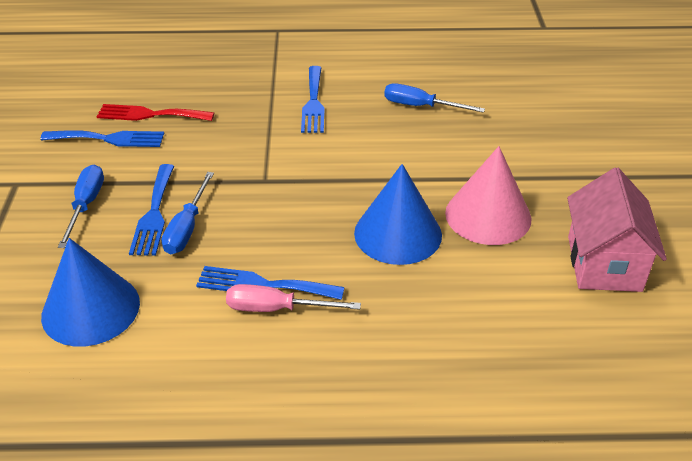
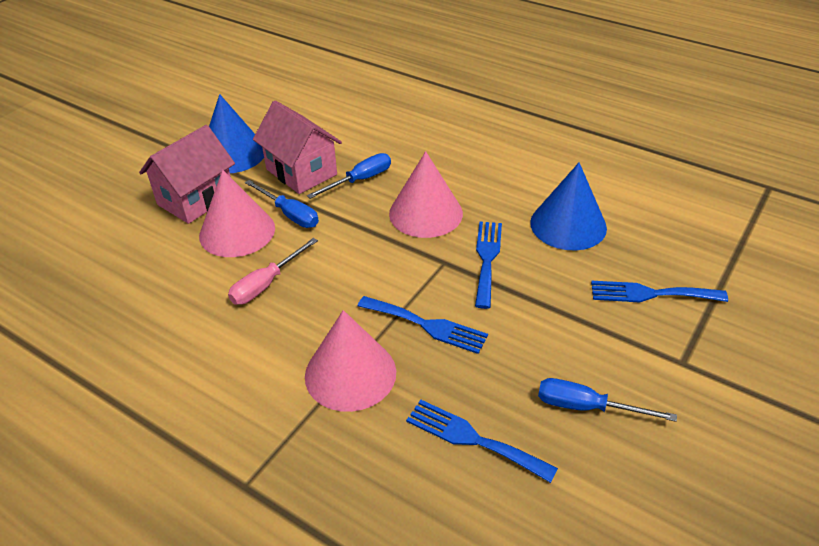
pink cone: [445,146,532,245] = 1 -> [199,170,275,257] [305,310,396,412] [389,151,463,238] = 3
pink house: [567,167,667,292] = 1 -> [139,125,235,224] [253,100,342,194] = 2
red fork: [96,104,214,121] = 1 -> none = 0

